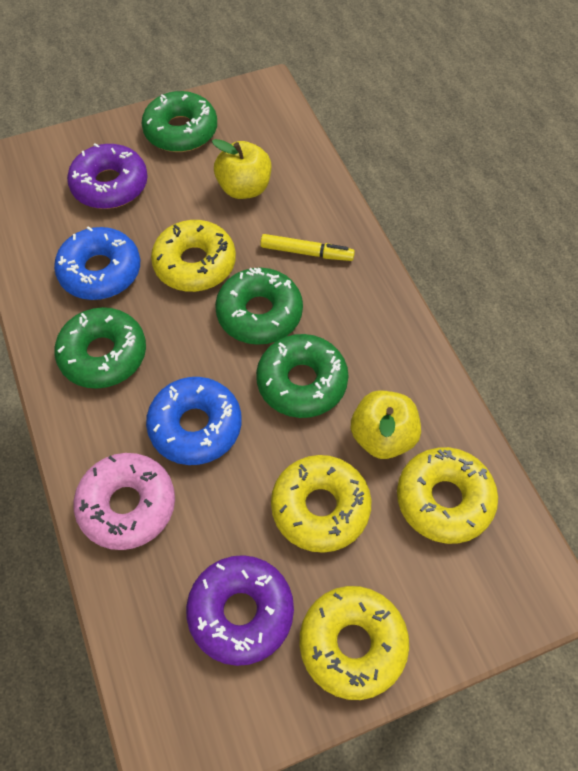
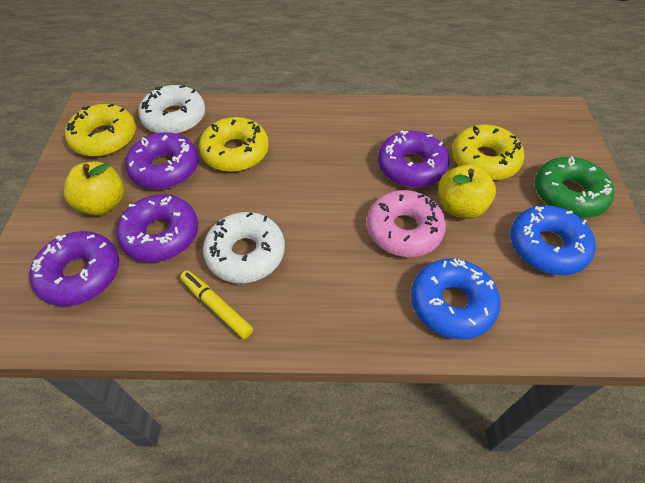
green donut: [54,307,146,389] [141,91,217,152] [215,268,303,345] [256,334,349,418] = 4 -> [535,156,614,218] = 1
purple donut: [67,143,148,209] [186,555,294,666] = 2 -> [29,231,119,306] [116,194,198,262] [125,132,199,190] [378,130,450,188] = 4
white donut: none = 0 -> [139,85,205,134] [203,212,285,283] = 2
yellow donut: [151,220,236,292] [271,455,371,553] [300,586,409,700] [397,447,498,544] = 4 -> [65,104,136,157] [199,117,269,172] [452,124,524,180] = 3

